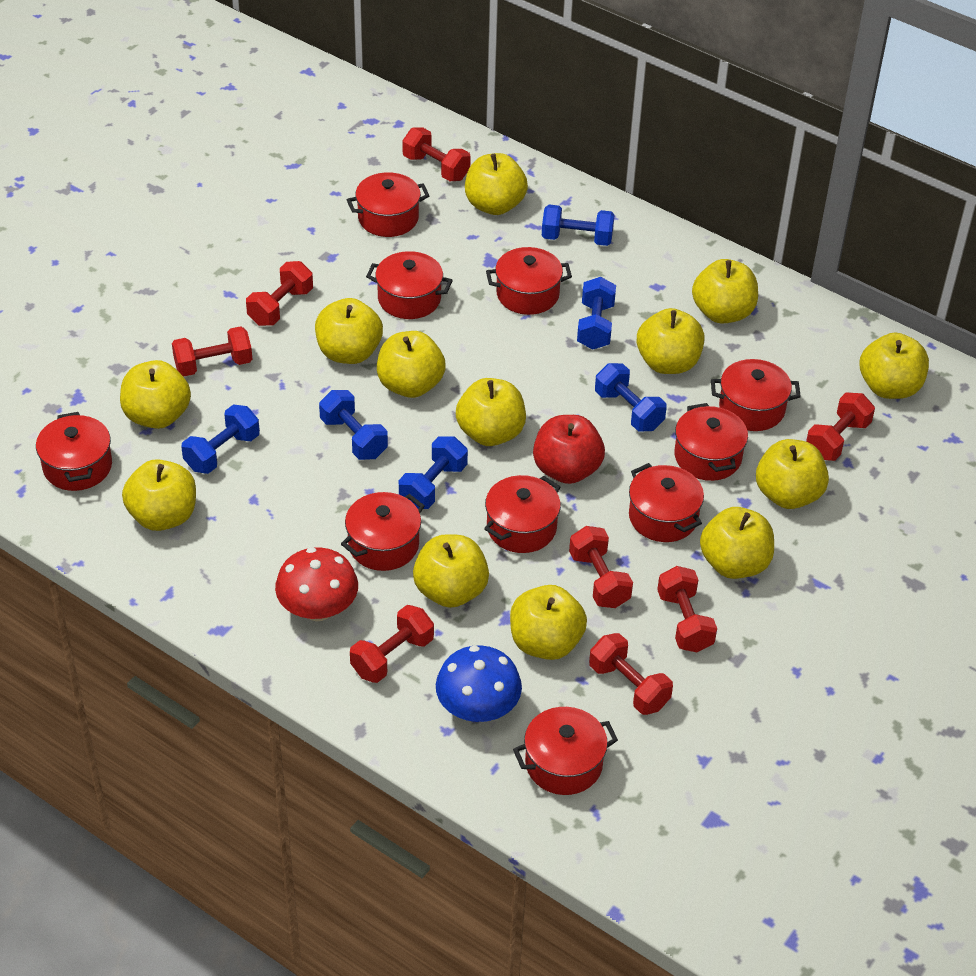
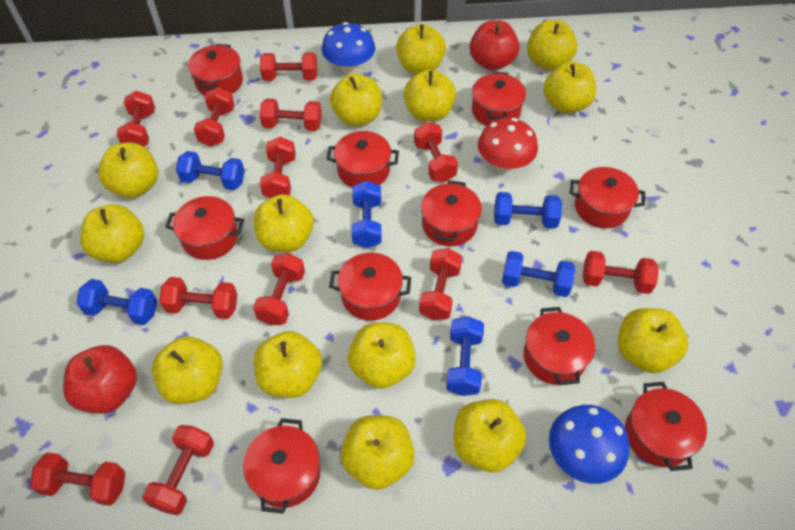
blue mushroom: [436,645,522,722] = 1 -> [322,22,375,74] [549,405,630,484] = 2
red apple: [533,415,605,484] = 1 -> [63,345,137,413] [470,20,520,71] = 2
red dumbbell: [172,326,252,377] [246,261,313,326] [350,605,434,683] [402,127,471,181] [569,526,633,608] [589,633,673,715] [657,566,717,652] [806,392,875,461] = 8 -> [30,452,126,506] [116,91,155,147] [142,425,214,515] [159,277,237,319] [194,87,235,147] [253,253,305,325] [260,52,317,81] [260,98,322,131] [260,137,296,198] [414,122,458,182] [419,248,462,320] [583,251,659,294] = 12
yellow apple: [120,360,191,429] [122,459,196,531] [315,298,383,364] [377,331,446,398] [413,534,489,608] [456,378,526,446] [465,153,528,215] [510,585,587,660] [637,308,705,374] [692,259,758,324] [700,507,774,579] [756,439,829,509] [860,333,929,399] = 13 -> [80,204,144,263] [98,142,158,198] [152,336,223,404] [254,194,314,252] [254,331,322,398] [330,74,382,126] [341,415,415,490] [348,322,416,389] [396,24,446,74] [404,70,456,122] [454,399,526,472] [527,20,577,70] [543,61,596,113] [618,308,688,373] = 14

